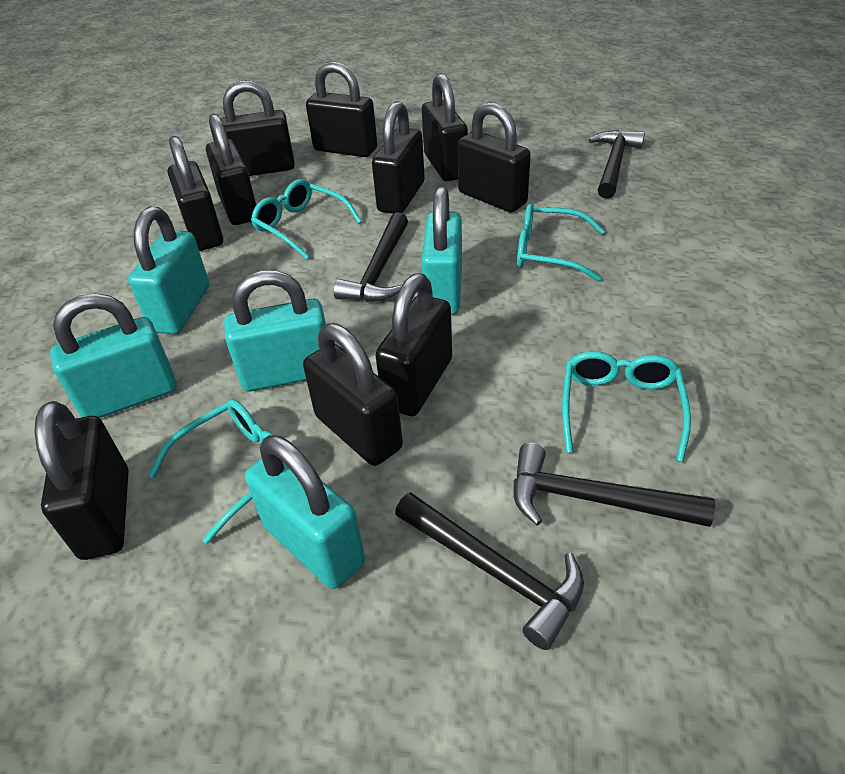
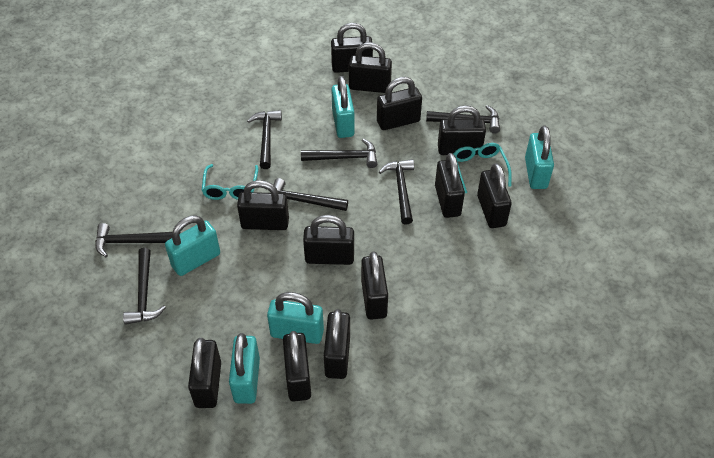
black hammer: [333,212,408,302] [395,492,584,650] [514,443,715,527] [589,130,645,199] = 4 -> [95,223,172,257] [123,248,166,325] [247,110,282,169] [274,178,348,211] [301,139,377,168] [379,159,414,224] [426,105,500,134] = 7
black padlock: [35,401,129,560] [168,136,223,251] [206,114,256,225] [220,80,295,176] [303,323,403,466] [306,61,377,157] [372,101,425,214] [375,273,452,416] [422,73,468,181] [458,102,531,213] = 10 -> [188,338,221,408] [237,180,289,230] [283,331,311,402] [303,215,354,265] [324,309,350,379] [331,23,373,73] [349,42,392,93] [361,251,388,320] [377,77,422,130] [435,153,465,218] [438,105,486,155] [477,163,512,228] = 12
turquoise glasses: [149,399,273,544] [251,179,362,259] [517,204,605,281] [562,351,691,462] = 4 -> [201,164,258,200] [453,143,512,193] = 2

